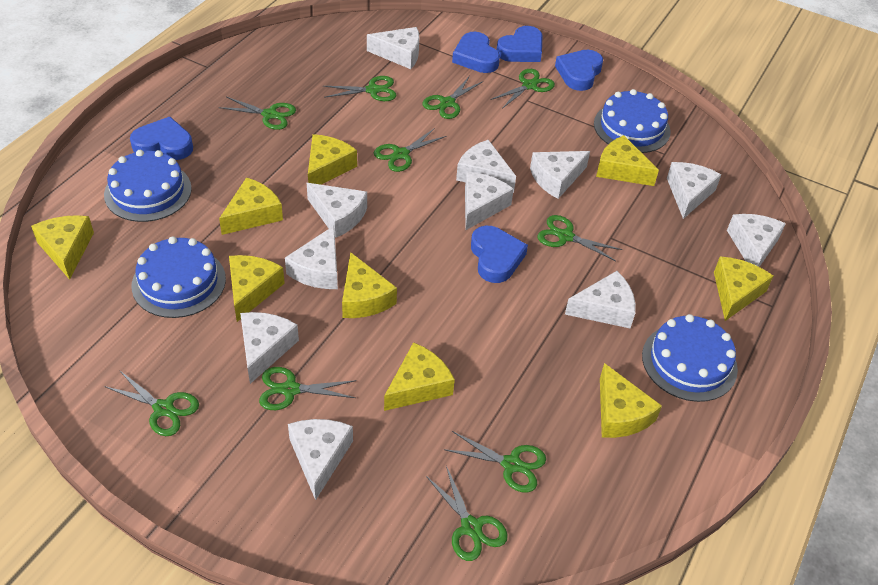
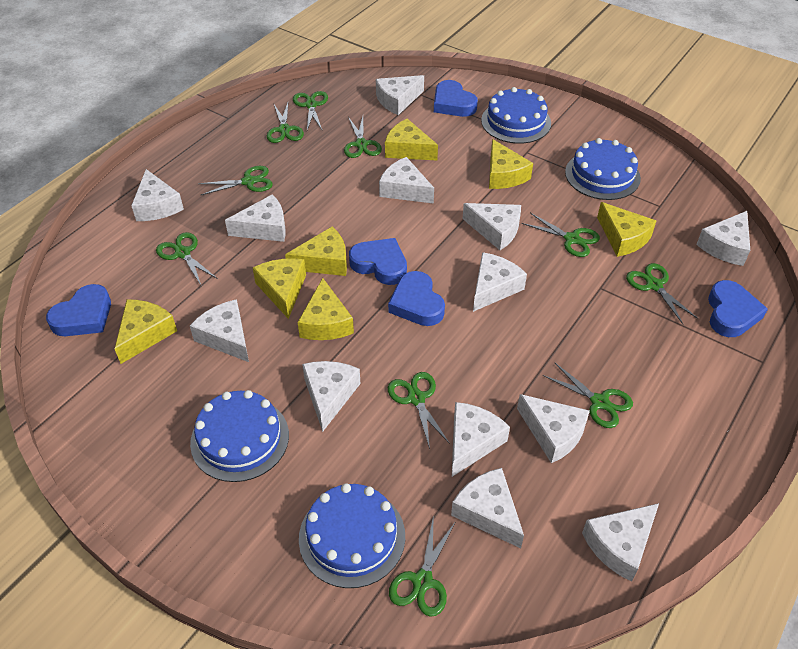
white cheese: [240,312,299,384] [285,226,338,289] [288,419,353,500] [307,183,367,238] [367,27,419,69] [456,140,516,192] [465,172,514,230] [530,151,590,199] [565,271,636,329] [667,162,722,219] [727,214,786,267] = 11 -> [131,169,184,221] [190,299,249,362] [225,195,286,242] [302,361,360,432] [376,75,424,115] [379,157,434,204] [451,468,524,548] [452,402,510,477] [463,203,521,250] [473,252,527,312] [517,394,590,463] [582,503,659,582] [696,211,750,266] = 13
yellow cheese: [31,215,94,280] [219,177,283,235] [229,255,285,322] [308,134,357,185] [342,252,397,318] [384,342,455,411] [596,135,659,186] [600,363,662,438] [714,257,773,321] = 9 -> [115,299,177,364] [253,258,306,319] [285,227,347,276] [298,278,354,340] [385,119,438,160] [489,139,533,189] [597,202,656,257] = 7

